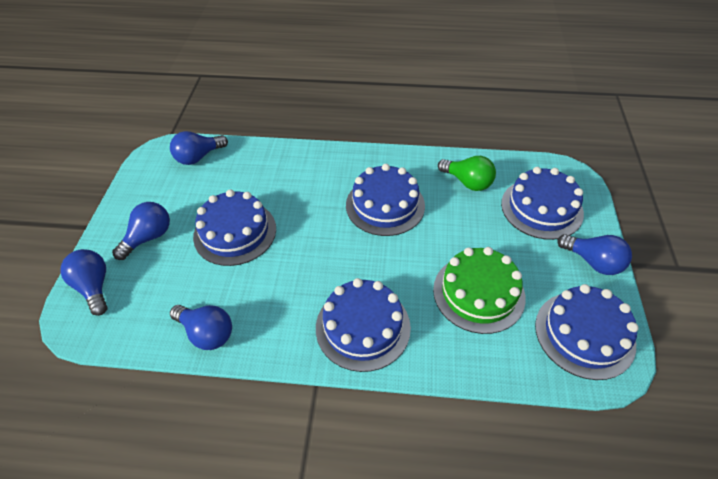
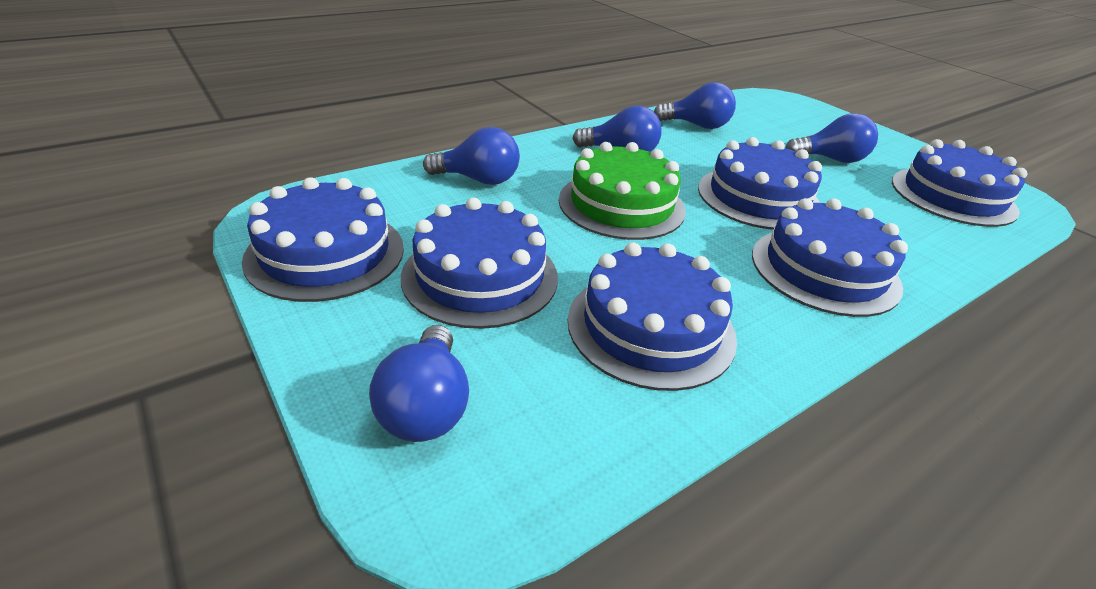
blue cake: [193,190,276,266] [316,278,411,372] [346,164,425,236] [501,167,584,240] [535,284,639,380] = 5 -> [242,177,404,302] [401,197,558,329] [568,242,737,391] [698,137,822,230] [752,198,908,317] [892,139,1027,227] = 6
green light bulb: [438,156,496,191] = 1 -> none = 0

